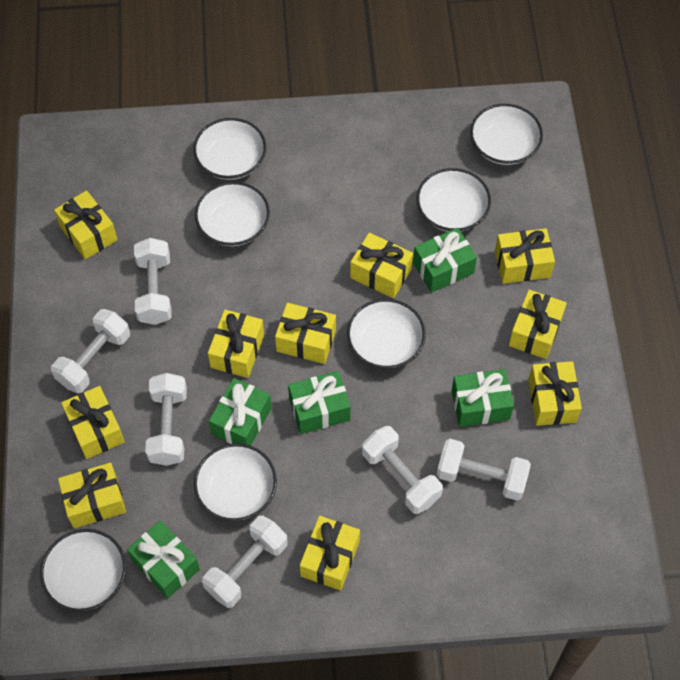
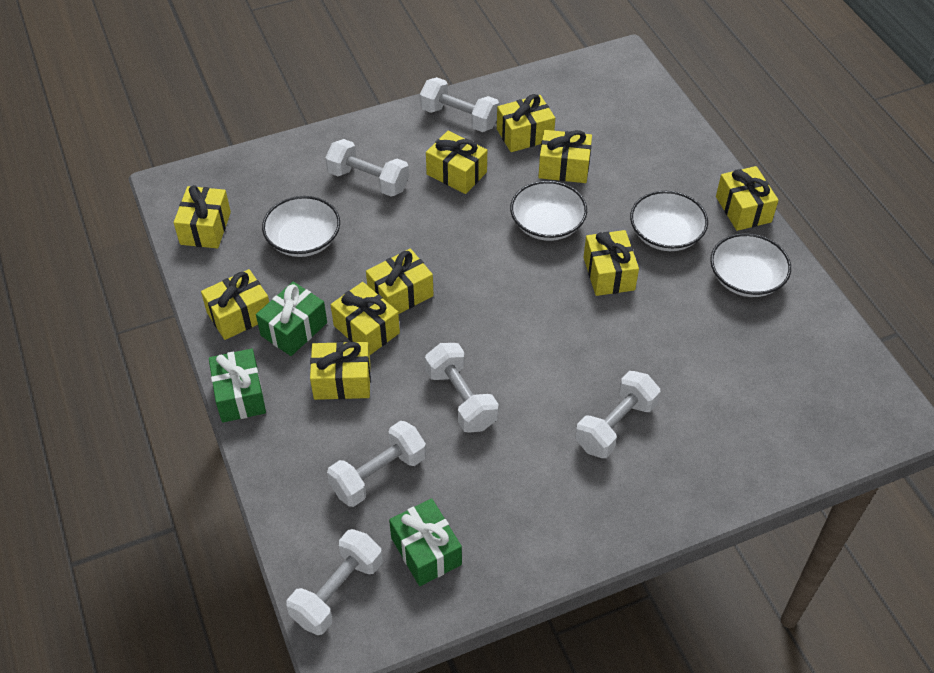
green gift: [127,521,200,599] [209,378,272,446] [288,371,351,434] [413,228,477,293] [452,369,514,427] = 5 -> [209,349,266,423] [256,282,327,356] [389,499,462,586] = 3
white bowl: [40,529,126,612] [193,118,266,180] [194,443,277,522] [195,182,270,246] [347,299,426,369] [417,168,491,232] [470,104,543,165] = 7 -> [262,196,340,257] [510,181,587,241] [630,191,708,251] [710,233,791,297] = 4

